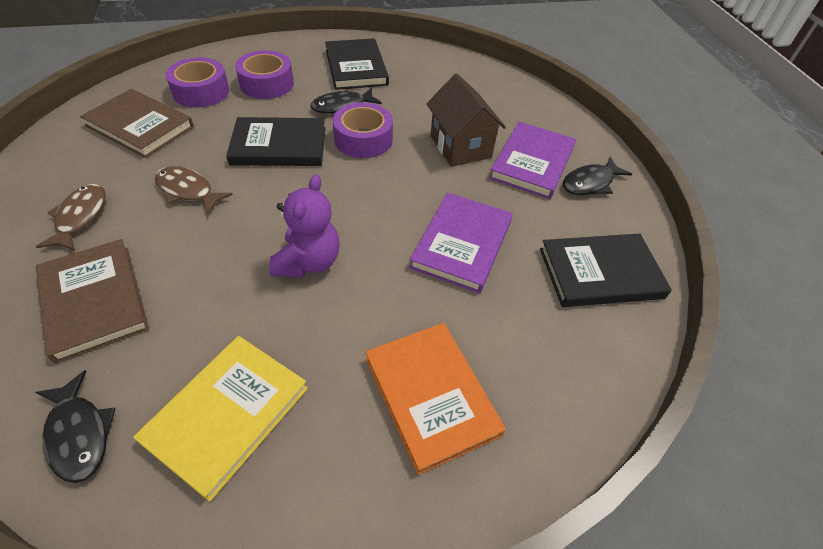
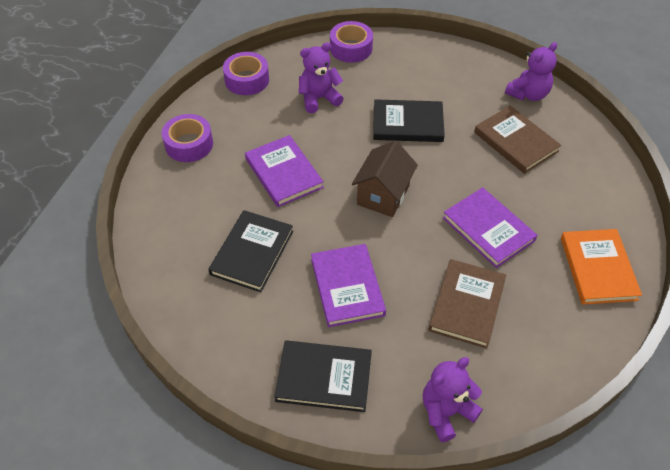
black fish: [35,370,116,483] [310,88,382,114] [563,157,632,195] = 3 -> none = 0
brown fish: [36,184,106,251] [155,166,233,214] = 2 -> none = 0
purple book: [409,192,513,293] [489,121,576,199] = 2 -> [245,135,324,207] [311,244,386,327] [443,187,537,268] = 3
purple teddy bear: [269,175,340,278] = 1 -> [299,42,344,113] [423,357,483,442] [505,42,557,101] = 3
yellow book: [133,336,308,502] = 1 -> none = 0

